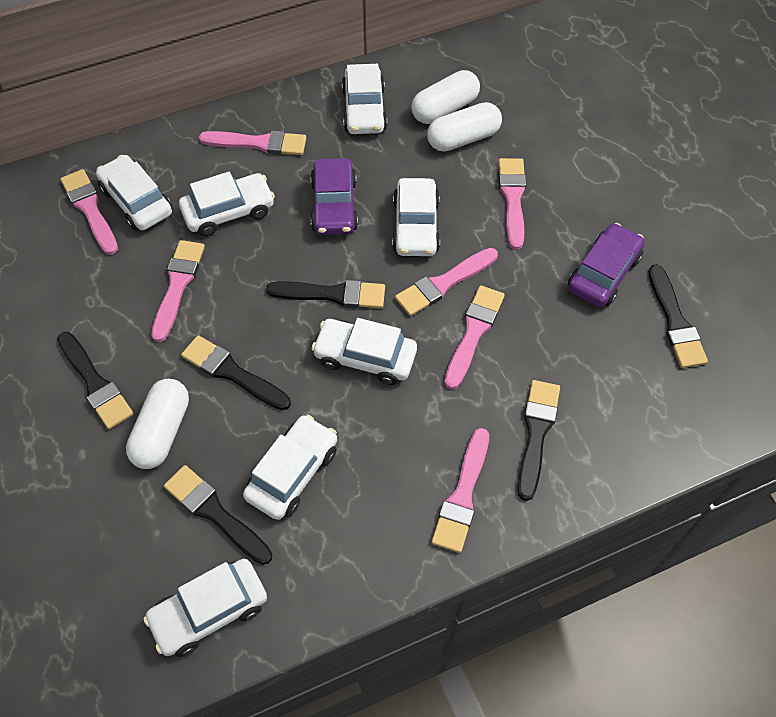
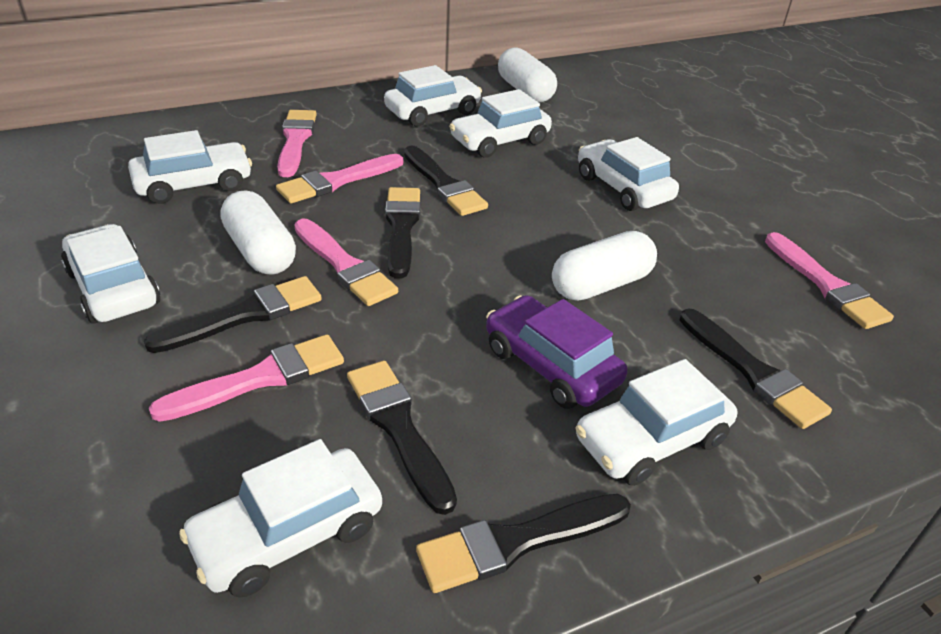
pink brush: [61,169,118,255] [151,240,205,342] [199,130,306,155] [395,248,498,316] [432,428,489,553] [444,285,505,389] [499,158,526,250] = 7 -> [149,334,344,422] [276,154,403,203] [277,110,317,177] [294,219,398,306] [765,232,894,329] = 5
purple car: [310,158,358,235] [568,223,645,307] = 2 -> [486,295,628,409] = 1

